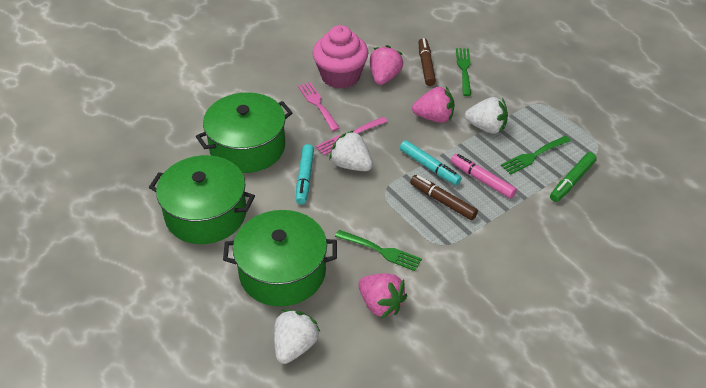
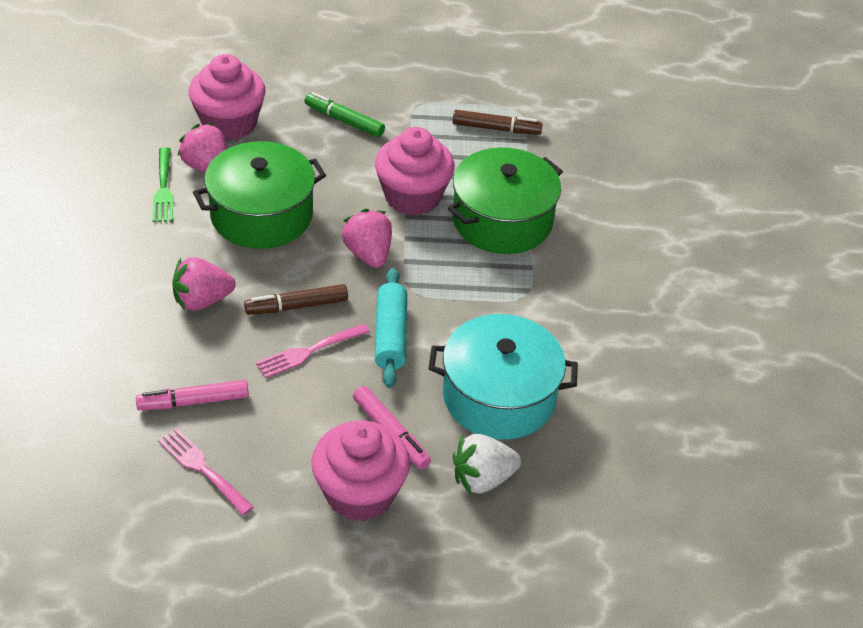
green fork: [335,230,422,271] [456,48,471,96] [501,136,571,175] = 3 -> [152,147,174,222] = 1
green pot: [149,155,255,244] [196,92,293,173] [223,210,337,306] = 3 -> [193,141,326,249] [448,147,563,254] = 2
pink cupcake: [312,25,369,89] = 1 -> [189,54,266,141] [311,420,410,521] [375,127,454,216] = 3
pink marker: [451,154,517,199] = 1 -> [136,380,249,410] [353,386,431,469] = 2
turquoise marker: [296,144,314,205] [400,140,462,185] = 2 -> none = 0
turquoise pot: none = 0 -> [428,314,578,440] = 1
turquoise rolling pin: none = 0 -> [375,268,407,388] = 1
white strawberry: [274,309,320,364] [329,130,373,171] [465,97,508,134] = 3 -> [453,434,521,494] = 1

